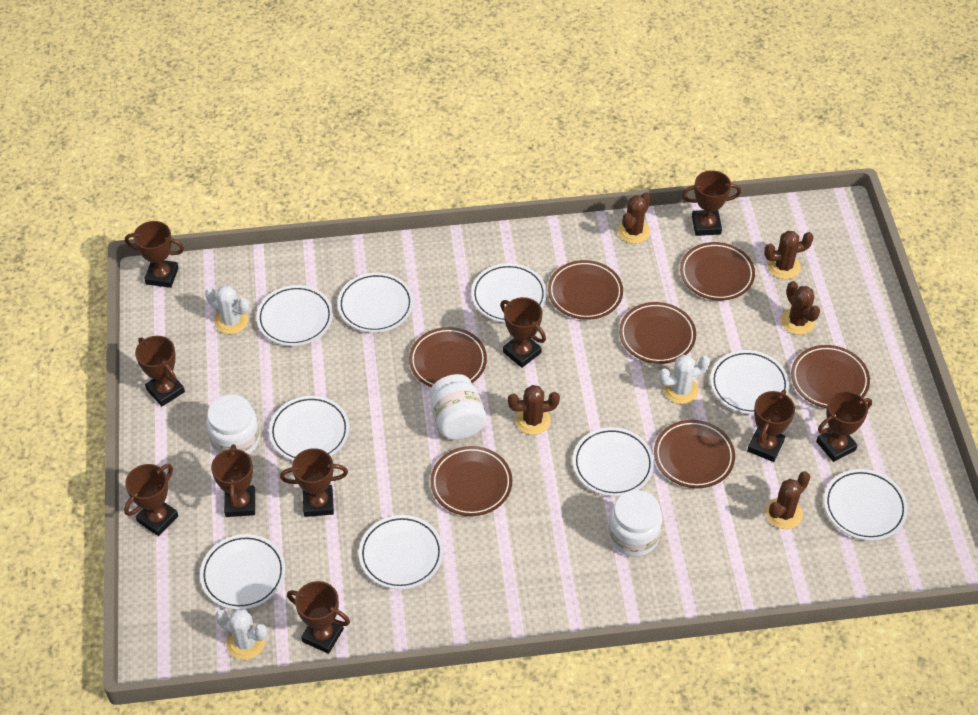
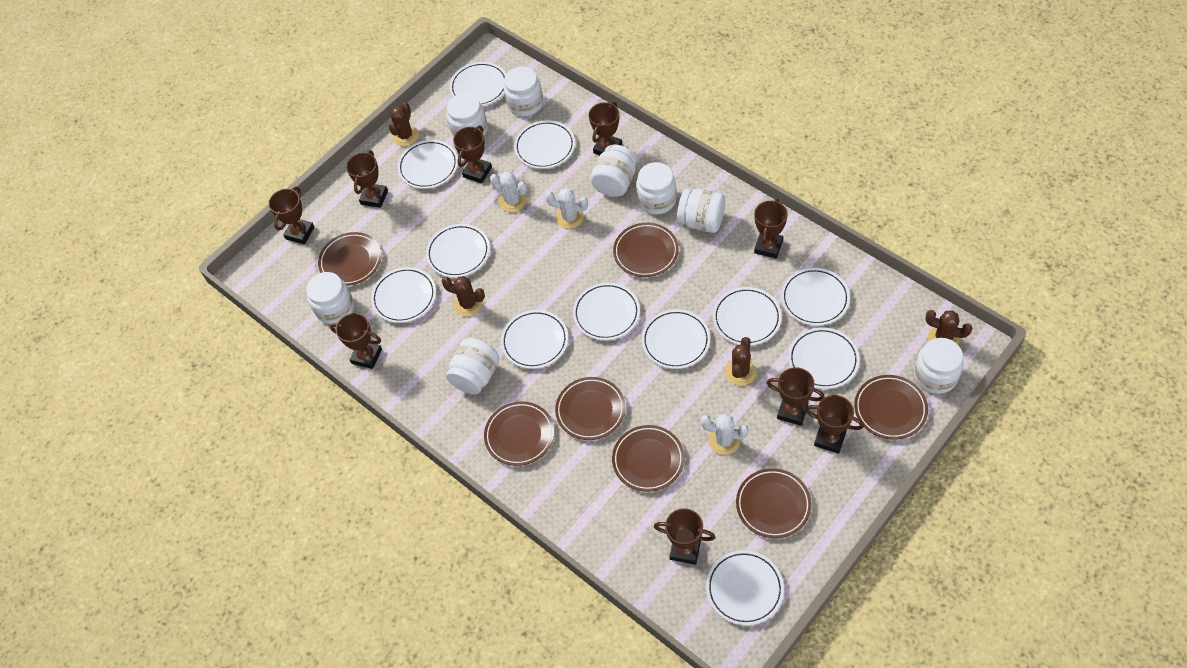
brown cactus: [508,385,560,435] [618,192,651,244] [764,231,814,279] [766,471,810,529] [781,281,820,335] = 5 -> [389,102,419,146] [442,276,485,317] [725,337,756,386] [925,310,972,345] = 4
brown trophy: [124,464,178,536] [125,221,184,288] [135,336,185,406] [211,444,255,517] [280,448,348,517] [287,581,350,654] [500,297,546,368] [682,170,741,236] [747,390,795,462] [816,391,872,462] = 10 -> [268,187,314,244] [330,313,382,369] [346,150,388,208] [453,126,492,183] [589,102,622,155] [654,508,716,565] [754,198,788,259] [767,367,825,426] [805,395,864,454] = 9
white jar: [206,394,260,455] [430,374,487,440] [608,490,662,557] = 3 -> [306,272,354,324] [446,338,500,394] [447,93,488,137] [504,66,543,116] [590,145,637,197] [636,162,677,215] [677,188,725,233] [914,338,963,394] = 8
white plate: [200,534,285,610] [256,285,333,346] [269,396,349,461] [337,272,413,333] [359,515,443,589] [471,263,547,323] [573,427,654,496] [710,350,789,414] [824,469,908,541] = 9 -> [371,267,436,323] [397,140,458,189] [426,224,490,278] [450,62,506,106] [501,310,568,369] [514,120,575,169] [573,283,640,340] [642,309,710,369] [706,550,784,626] [713,287,782,346] [781,268,850,326] [788,328,860,389] = 12

